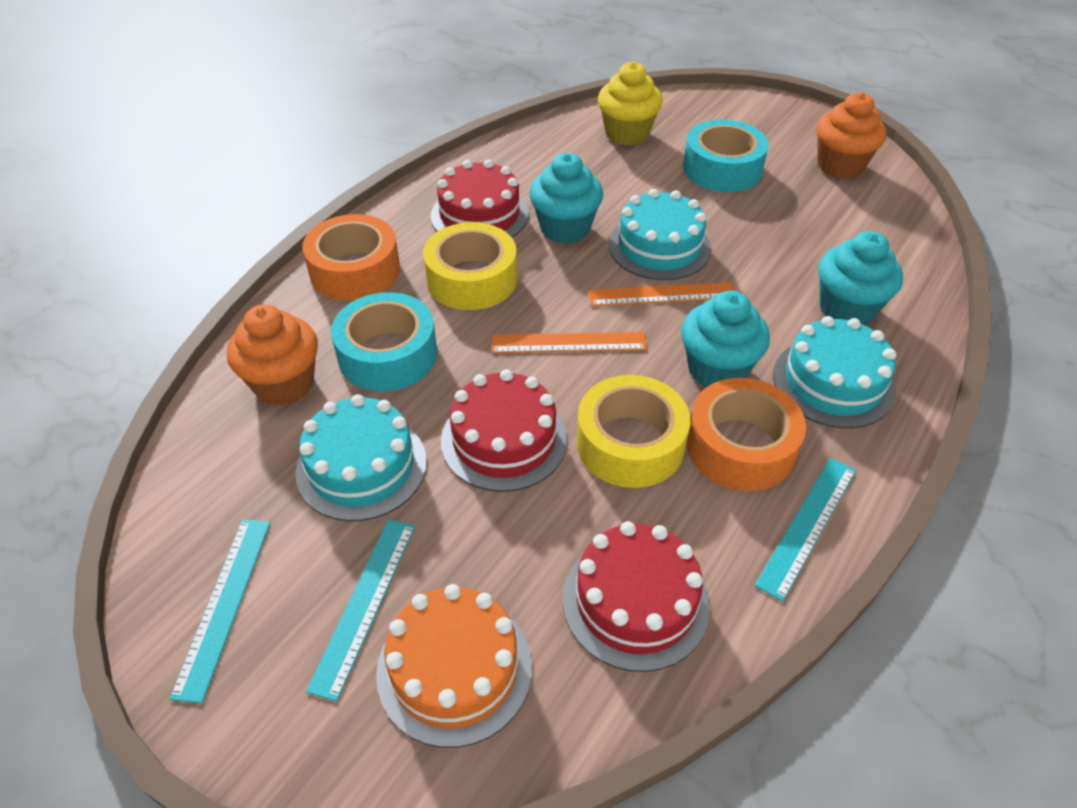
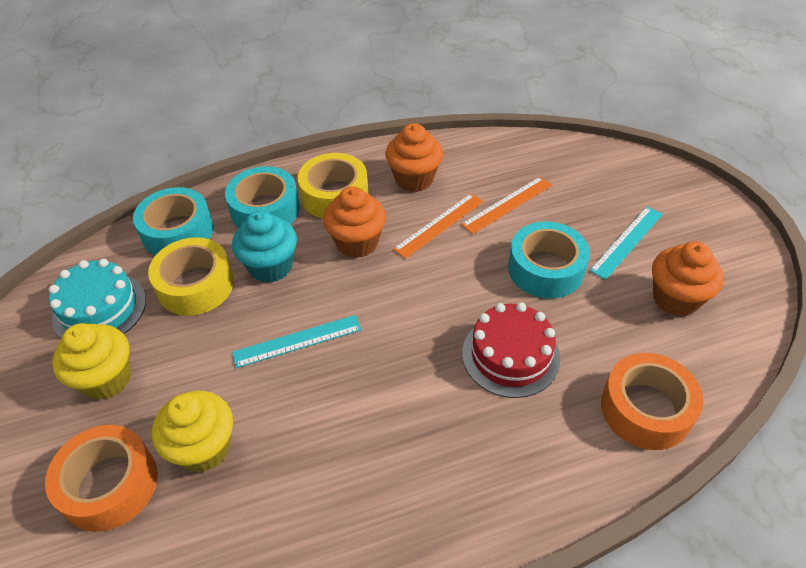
orange cake: [376,584,532,748] = 1 -> none = 0
orange cupcake: [227,304,318,406] [816,92,886,179] = 2 -> [323,186,386,258] [385,123,443,192] [652,241,724,317] = 3
red cake: [431,159,529,237] [441,369,567,492] [563,521,710,672] = 3 -> [462,302,560,398] = 1
turquoise cake: [295,394,427,521] [609,189,711,280] [773,316,896,428] = 3 -> [49,259,146,339] = 1
turquoise cupcake: [529,153,603,244] [681,291,770,387] [818,231,903,325] = 3 -> [232,210,297,283] = 1
turquoise ruler: [169,519,270,703] [306,519,415,701] [755,458,856,601] = 3 -> [232,315,362,368] [589,206,663,280] = 2
turquoise tape: [331,292,437,391] [683,120,769,192] = 2 -> [133,187,214,255] [225,166,300,228] [508,222,590,299] = 3
yellow cupcake: [598,62,663,146] = 1 -> [52,323,131,400] [152,391,233,473] = 2

